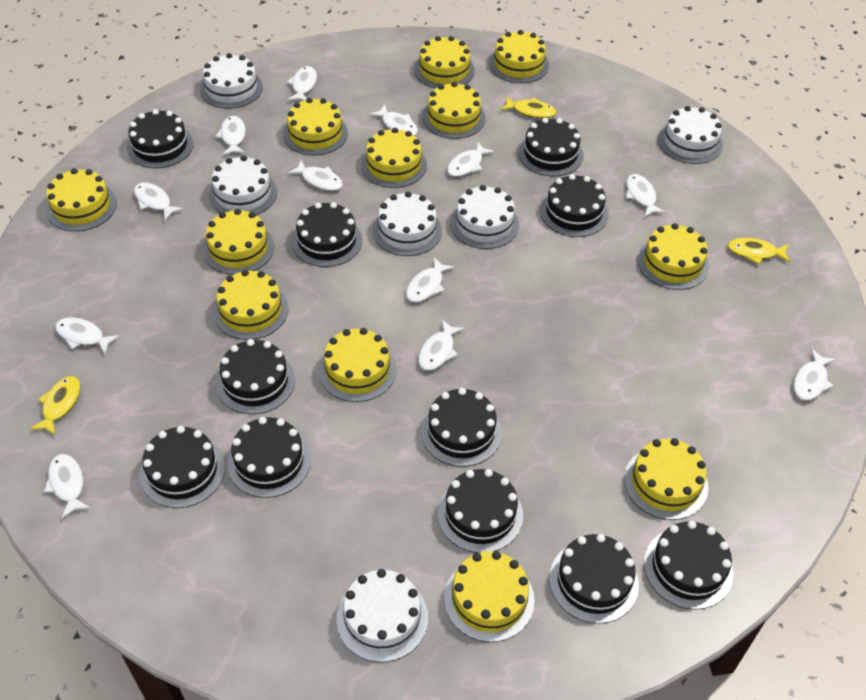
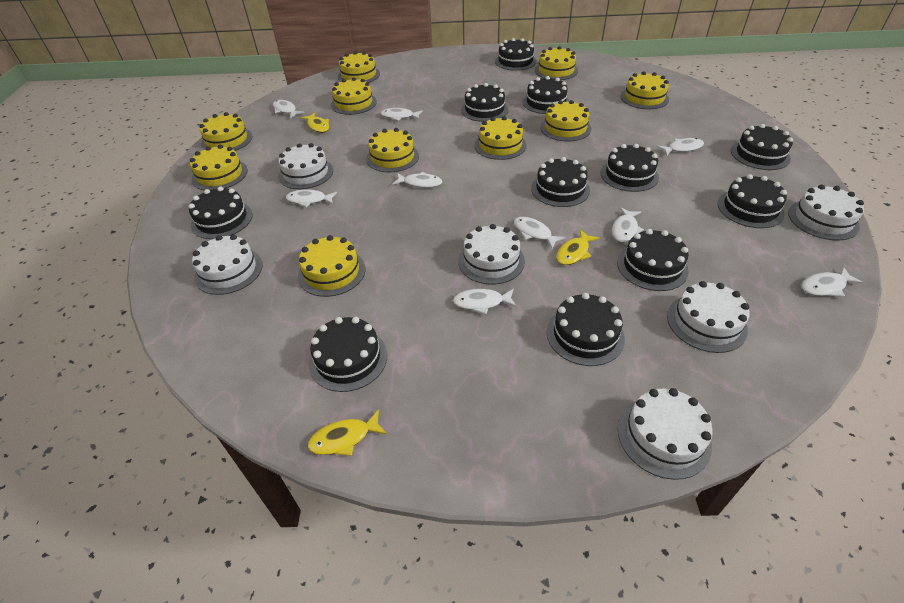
white fish: [44,454,91,519] [55,317,120,354] [134,182,184,221] [215,116,246,155] [287,66,317,101] [287,161,343,191] [369,105,418,136] [406,257,455,302] [418,320,465,371] [447,142,495,177] [626,174,666,217] [794,349,836,400] = 12 -> [273,100,304,118] [286,189,337,208] [381,108,423,121] [392,172,442,188] [453,289,517,315] [514,217,566,248] [612,207,644,243] [657,138,704,156] [802,267,863,297] = 9
yellow cake: [46,168,117,231] [203,209,274,275] [213,270,288,340] [283,98,348,156] [319,328,397,402] [361,128,427,188] [414,36,475,88] [422,82,486,139] [444,551,535,642] [489,30,549,83] [624,438,708,520] [637,223,709,290] = 12 -> [190,145,248,190] [199,112,252,151] [298,235,365,297] [331,77,377,115] [338,51,380,83] [366,128,419,172] [474,116,527,160] [535,46,578,80] [540,100,591,141] [620,71,669,109] = 10

